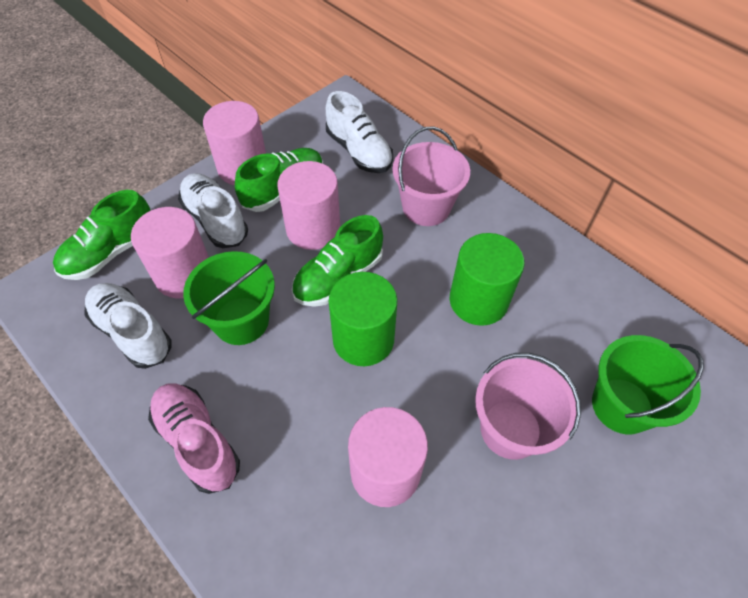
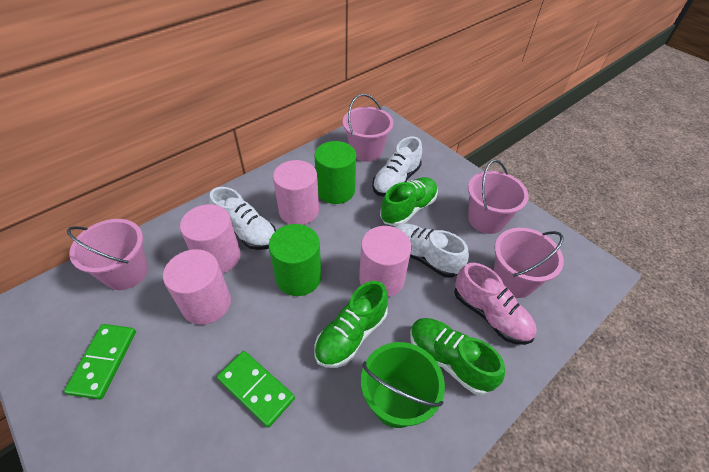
green bucket: [183,251,275,345] [592,335,704,434] = 2 -> [361,342,445,428] = 1
green domino: none = 0 -> [64,324,136,400] [217,351,295,428] = 2
pink bucket: [392,126,470,226] [475,353,581,460] = 2 -> [67,219,148,290] [343,94,394,162] [468,159,528,234] [494,228,564,298] = 4

